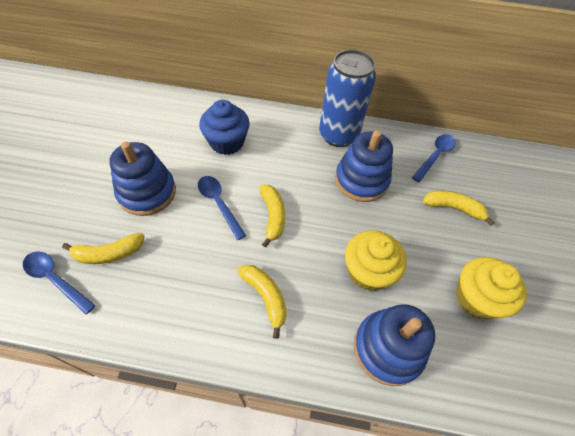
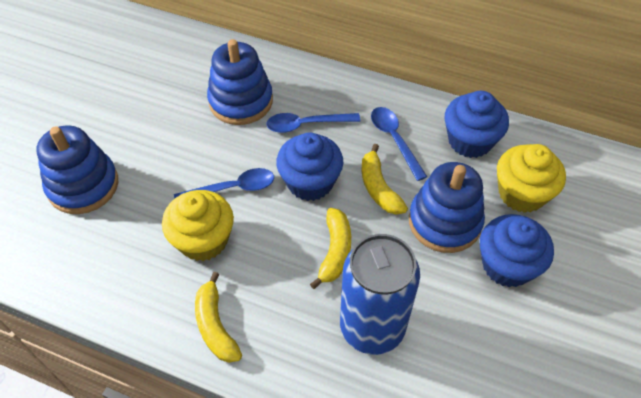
blue cupcake: [199,100,250,155] = 1 -> [276,132,343,201] [445,91,509,158] [480,214,554,287] = 3
yellow banana: [62,233,145,264] [237,265,287,339] [259,185,286,248] [423,190,495,226] = 4 -> [195,272,242,363] [310,208,351,289] [362,144,408,215] = 3

